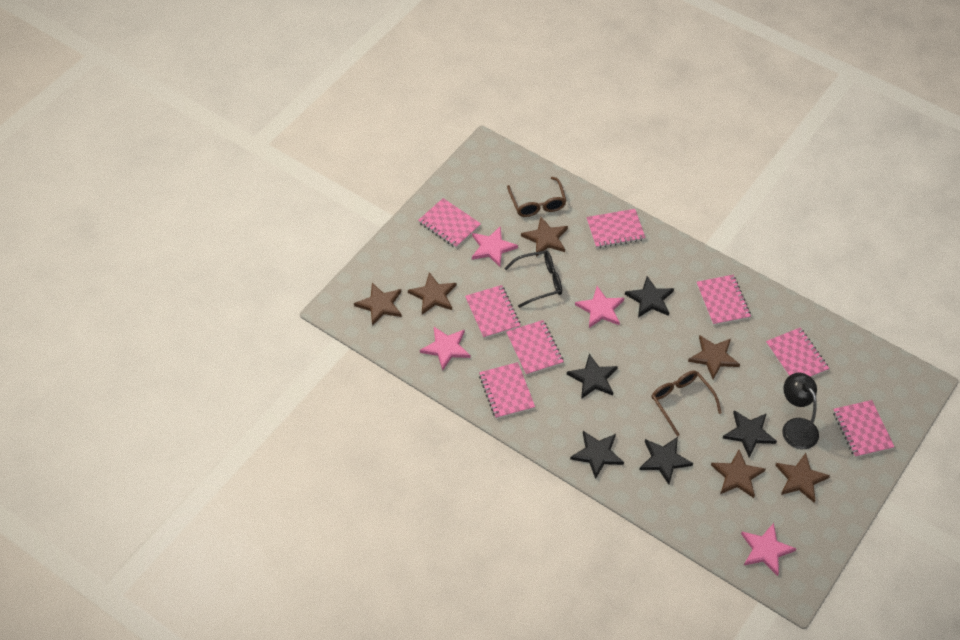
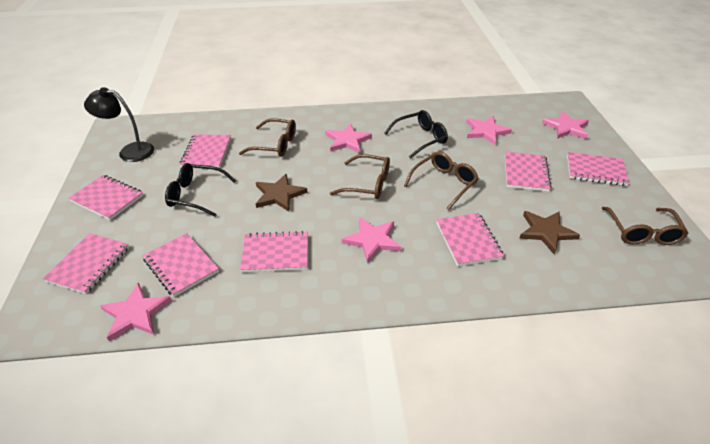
black glasses: [504,250,562,308] = 1 -> [165,163,236,217] [384,110,448,159] = 2
black star: [567,354,618,399] [570,431,624,479] [625,276,674,318] [639,437,693,484] [723,410,777,457] = 5 -> none = 0
brown glasses: [507,177,567,217] [652,371,722,436] = 2 -> [239,118,296,157] [330,154,390,199] [404,152,478,210] [602,207,689,245] = 4
brown star: [354,283,402,326] [408,272,457,315] [521,217,568,257] [688,335,740,379] [711,450,765,498] [775,453,830,503] = 6 -> [256,174,308,212] [520,211,580,255] = 2
pink star: [420,327,470,370] [472,226,518,267] [575,286,624,328] [741,523,796,576] = 4 -> [100,282,172,341] [325,123,372,153] [342,217,401,263] [466,116,512,145] [542,111,589,139] = 5

